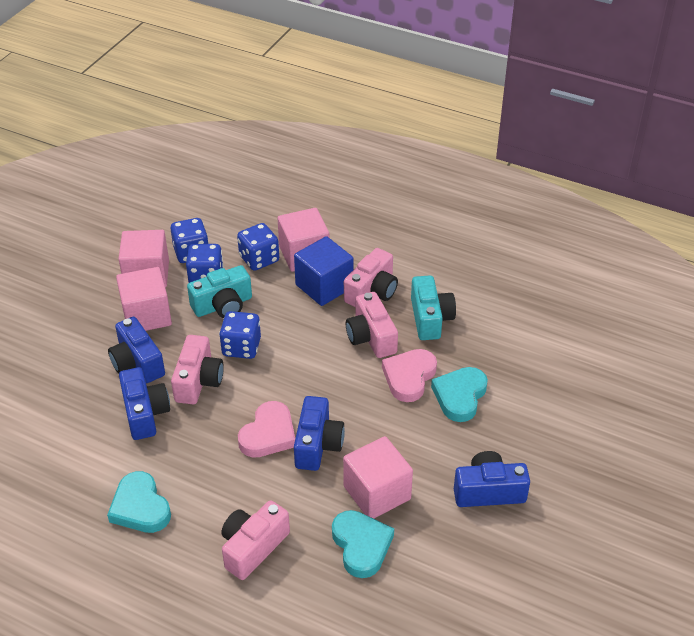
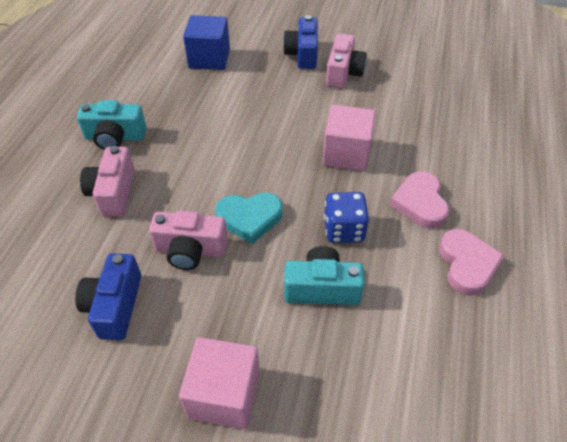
blue camera: [108,317,165,383] [119,367,170,440] [294,396,345,471] [454,451,530,507] = 4 -> [75,253,141,340] [283,15,318,69] = 2
blue dice: [170,218,209,263] [186,244,224,283] [219,311,261,359] [237,223,279,271] = 4 -> [324,192,369,243] = 1
pink camera: [171,335,224,404] [221,500,290,580] [344,248,398,307] [346,292,398,358] = 4 -> [80,146,135,216] [149,211,228,270] [326,34,367,88] = 3
pink cube: [116,267,172,331] [119,230,169,288] [277,208,329,272] [343,436,413,519] = 4 -> [179,337,260,430] [322,104,376,171] = 2
turquoise heart: [107,471,171,533] [332,510,394,578] [431,367,488,422] = 3 -> [215,193,283,244] = 1

